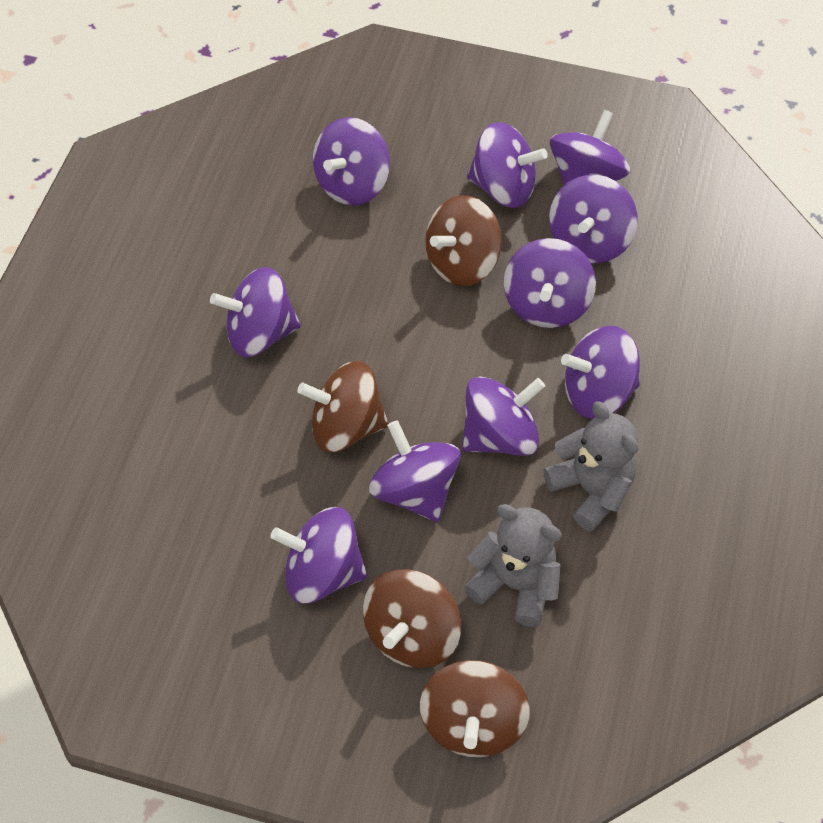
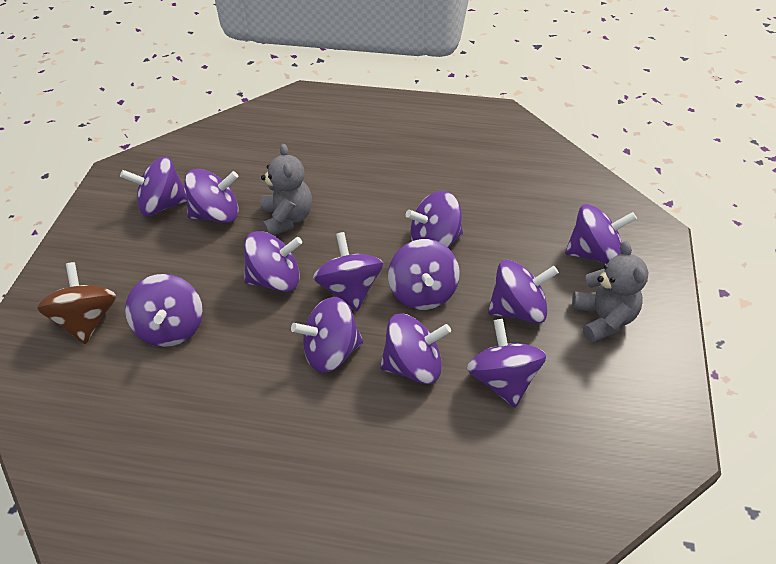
brown spinning top: [297,361,389,452] [363,569,461,668] [420,660,530,757] [425,195,502,286] = 4 -> [37,262,116,344] = 1
purple spinning top: [210,267,301,357] [270,507,367,604] [313,117,390,206] [369,420,461,522] [462,376,545,456] [467,122,548,208] [504,238,596,328] [549,175,637,264] [550,110,630,185] [561,326,640,418] = 10 -> [120,156,187,216] [125,274,203,347] [185,169,238,223] [244,231,302,292] [291,297,363,373] [313,232,383,311] [380,314,451,384] [388,239,460,310] [406,191,463,248] [467,319,546,408] [488,260,559,323] [565,204,637,264] = 12

